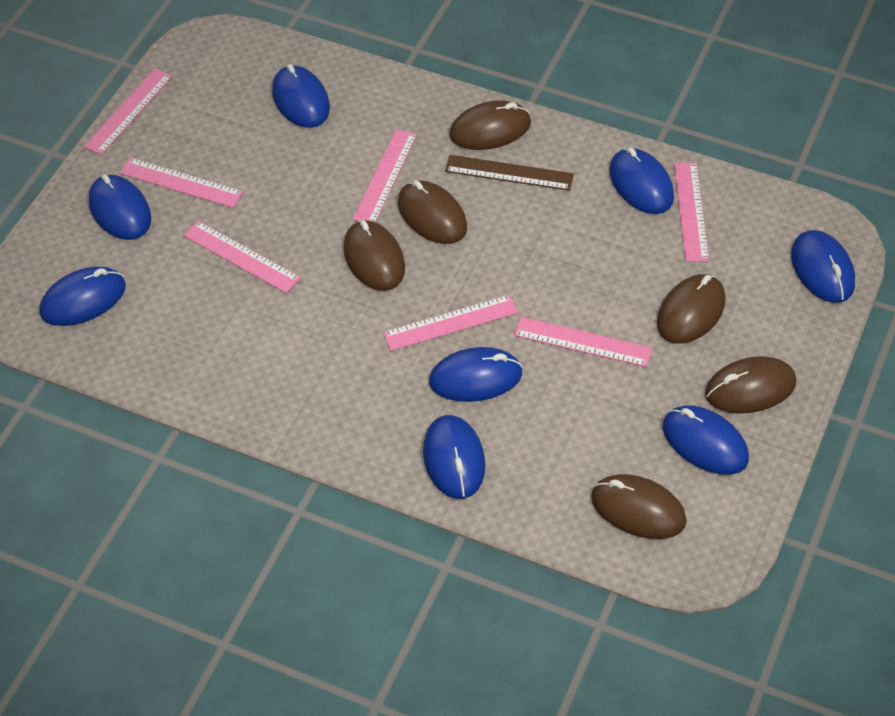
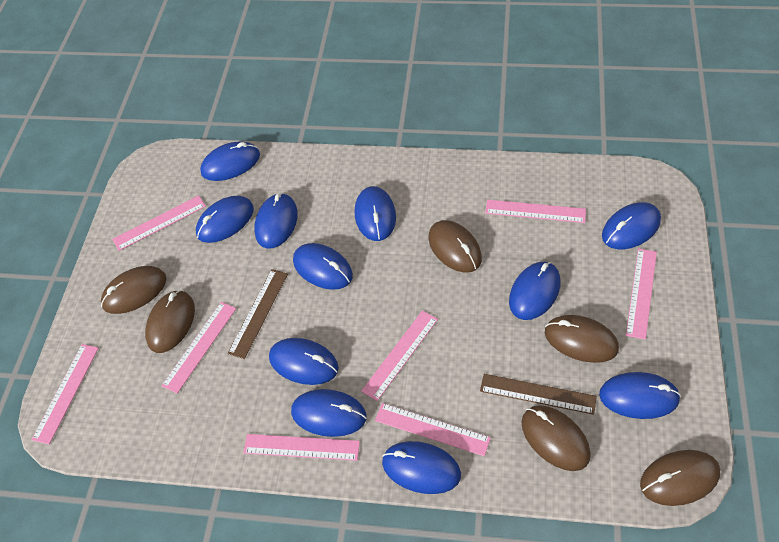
blue mouse: [40,266,126,326] [89,174,151,240] [272,64,330,128] [423,415,485,499] [429,347,523,402] [609,147,674,214] [663,405,749,475] [791,230,855,303] = 8 -> [196,196,254,243] [200,141,260,181] [254,193,298,249] [269,338,339,385] [291,389,366,437] [293,243,353,290] [355,186,396,241] [382,441,461,494] [509,262,560,320] [599,372,681,419] [602,202,661,249] = 11
brown ruler: [445,155,574,191] = 1 -> [228,269,288,359] [480,374,597,415] = 2
pink ruler: [84,68,173,155] [120,157,243,208] [183,221,301,293] [353,129,417,222] [383,295,518,351] [514,317,652,367] [674,162,709,262] = 7 -> [32,344,99,444] [112,195,206,251] [162,302,236,394] [243,434,360,461] [361,311,438,401] [375,403,491,456] [485,200,586,223] [626,248,657,340] = 8

